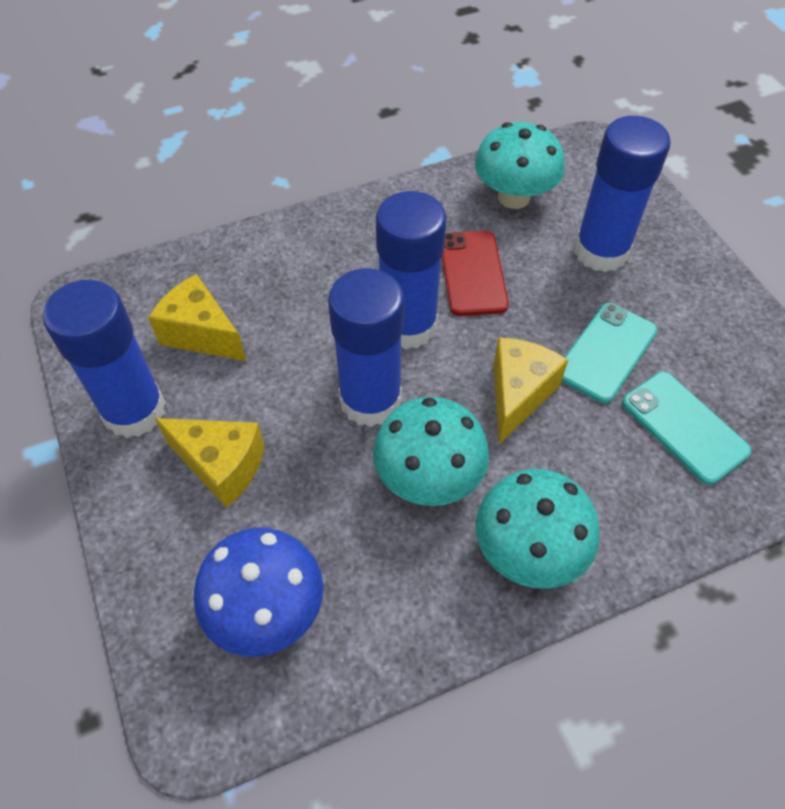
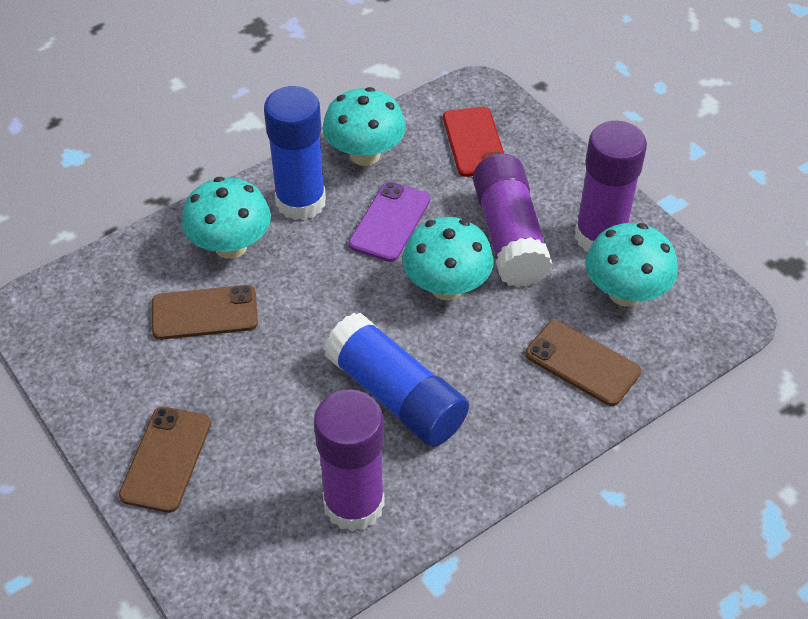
blue glue stick: [43,280,166,438] [328,268,404,427] [376,191,447,349] [574,116,670,272] = 4 -> [264,86,326,220] [324,313,469,447] = 2
blue mushroom: [194,528,323,657] = 1 -> none = 0
brown phone: none = 0 -> [119,407,211,513] [152,285,258,340] [525,320,641,406] = 3
purple glue stick: none = 0 -> [314,389,385,532] [473,154,553,287] [575,121,647,252] = 3
purple phone: none = 0 -> [349,182,430,262] = 1
turquoise mushroom: [373,397,489,506] [475,122,565,209] [476,469,600,589] = 3 -> [182,177,271,259] [323,87,406,166] [402,217,494,300] [585,223,678,307] = 4
turquoise phone: [562,303,657,403] [622,372,751,485] = 2 -> none = 0
yellow cheese: [149,274,246,361] [155,418,265,508] [493,337,568,444] = 3 -> none = 0

